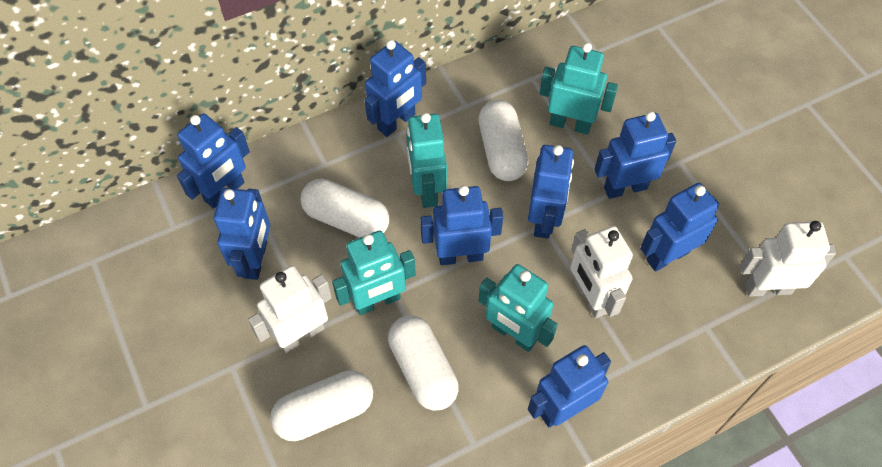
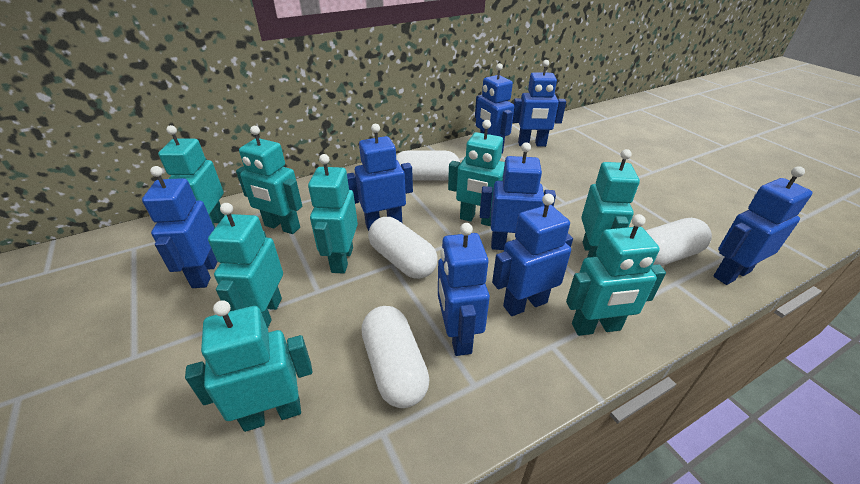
turquoise robot: [332,231,416,315] [406,113,447,208] [479,264,558,352] [539,42,618,134] = 4 -> [158,125,225,229] [185,300,313,432] [208,203,283,328] [236,126,302,234] [308,154,358,274] [448,120,505,226] [566,214,666,336] [581,149,640,257] = 8
white robot: [248,265,332,353] [570,226,633,318] [740,221,836,297] = 3 -> none = 0

